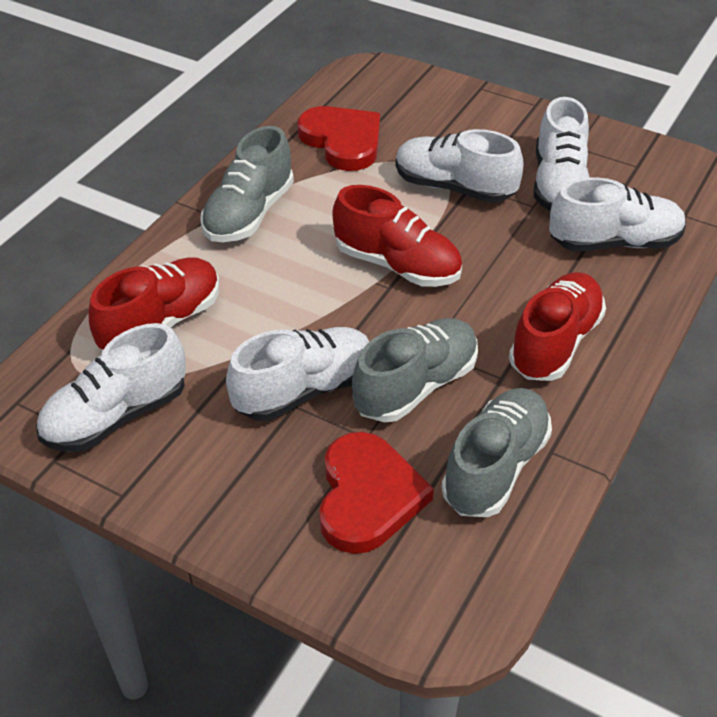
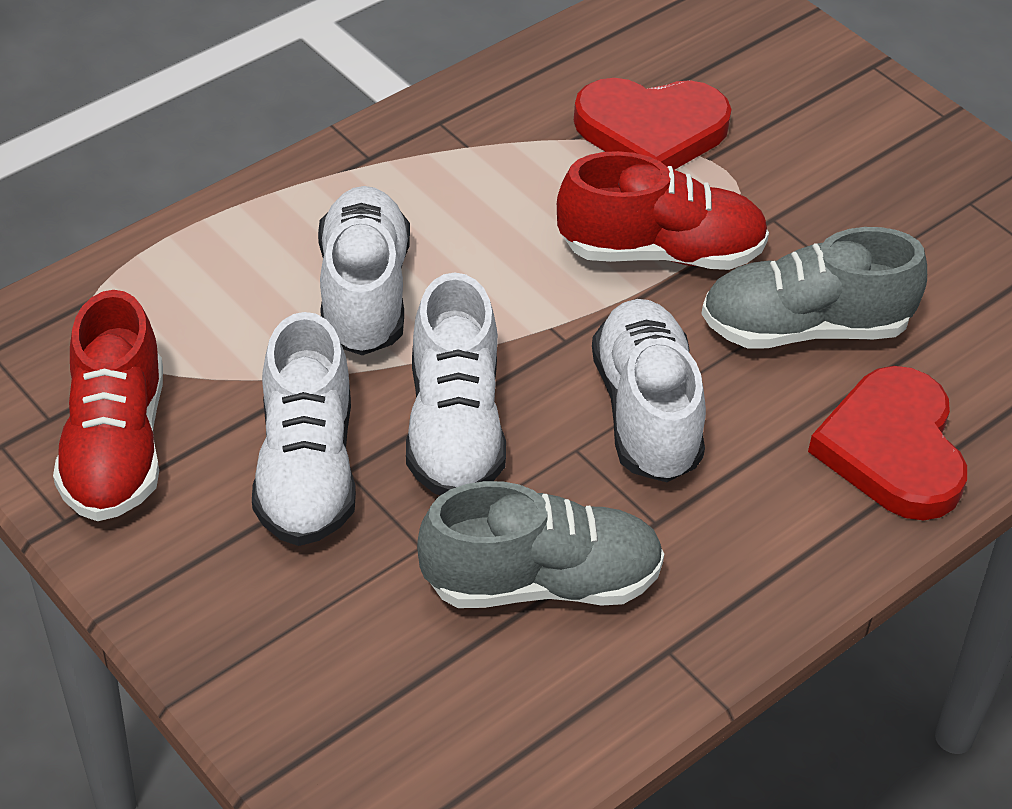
grey shoe: [200,126,294,242] [352,318,478,422] [441,388,552,517] = 3 -> [417,481,665,608] [701,227,927,349] = 2
red shoe: [88,257,219,351] [332,185,462,287] [509,272,606,381] = 3 -> [53,290,163,521] [557,151,769,270] = 2
white shoe: [36,323,186,452] [226,327,369,421] [395,129,524,203] [534,97,589,211] [549,178,686,251] = 5 -> [252,312,356,546] [318,186,410,355] [406,272,506,496] [592,299,706,482] = 4

